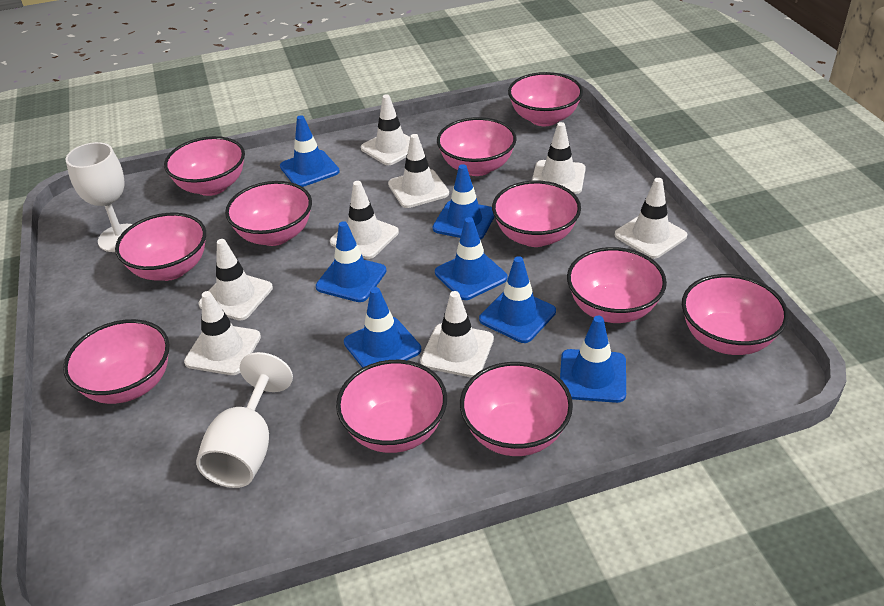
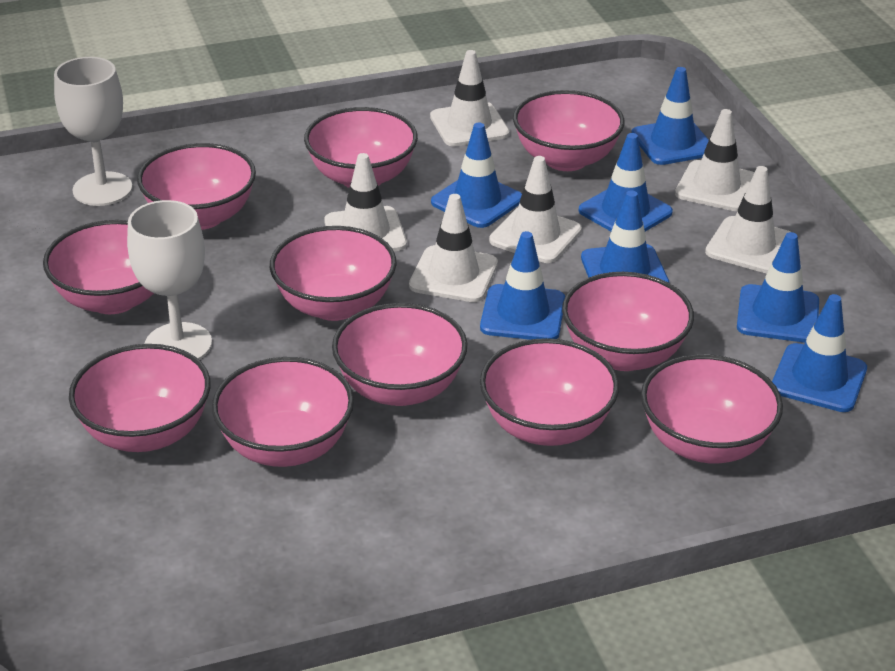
white traffic cone: [184,291,261,375] [198,239,273,321] [330,181,399,259] [361,94,422,165] [388,134,449,208] [420,291,494,378] [532,122,586,194] [615,178,687,259] = 8 -> [324,153,407,251] [409,194,498,302] [430,50,510,146] [489,156,582,263] [675,109,754,211] [705,166,790,273] = 6

